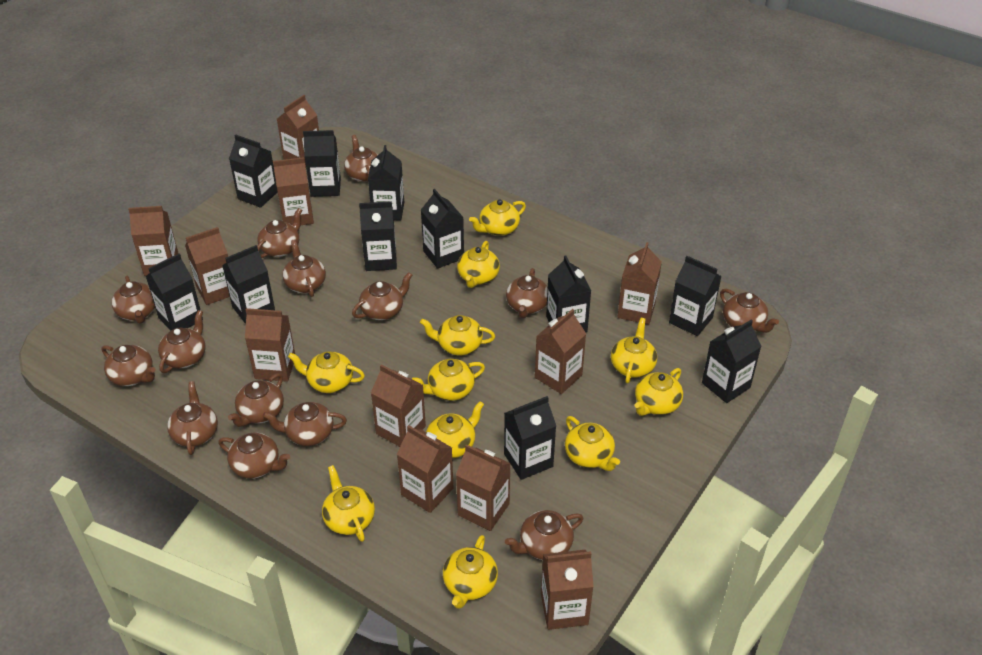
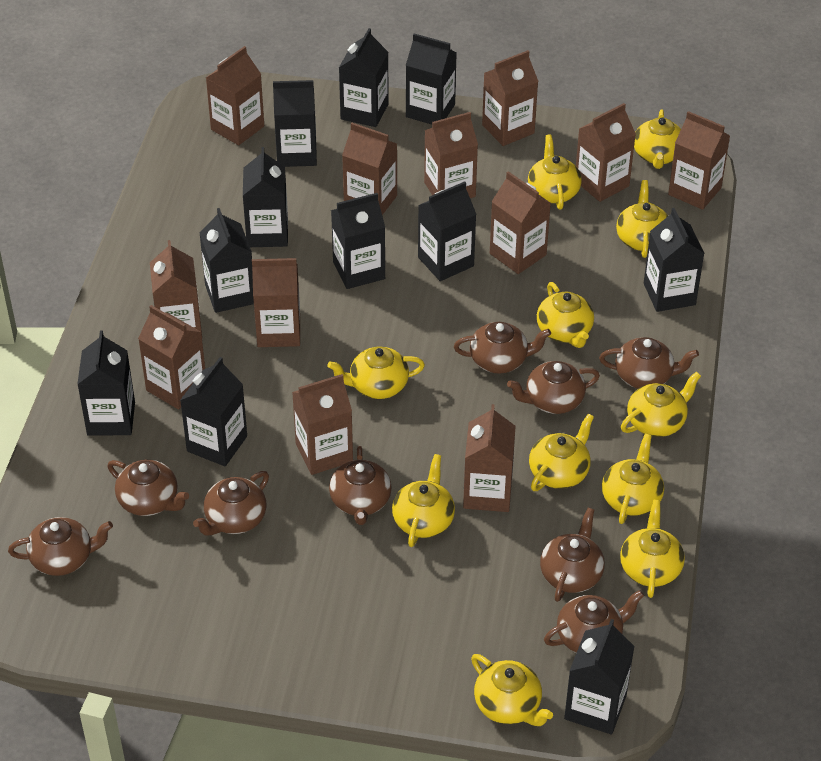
brown carton: [128,206,179,276] [185,227,230,305] [245,308,295,382] [273,157,314,225] [277,95,319,167] [371,364,426,447] [397,425,454,513] [456,444,511,531] [535,309,586,394] [541,550,594,630] [617,242,662,324] = 11 -> [138,305,205,409] [150,240,202,334] [206,46,264,145] [252,258,300,347] [292,374,353,475] [342,123,397,215] [424,112,478,198] [463,404,516,512] [482,50,539,146] [490,171,551,274] [576,103,636,202] [668,111,730,210] = 12
brown teapot: [101,345,156,386] [111,276,155,324] [158,310,205,373] [167,381,218,455] [219,433,290,479] [228,373,284,427] [257,208,302,258] [263,402,347,446] [282,239,326,297] [344,135,378,182] [352,272,412,320] [505,510,583,560] [506,268,548,318] [720,289,779,333] = 14 -> [8,517,113,576] [107,460,189,516] [193,471,269,536] [329,446,392,525] [454,322,551,374] [507,361,600,414] [540,508,605,602] [544,590,644,653] [599,337,699,389] = 9

